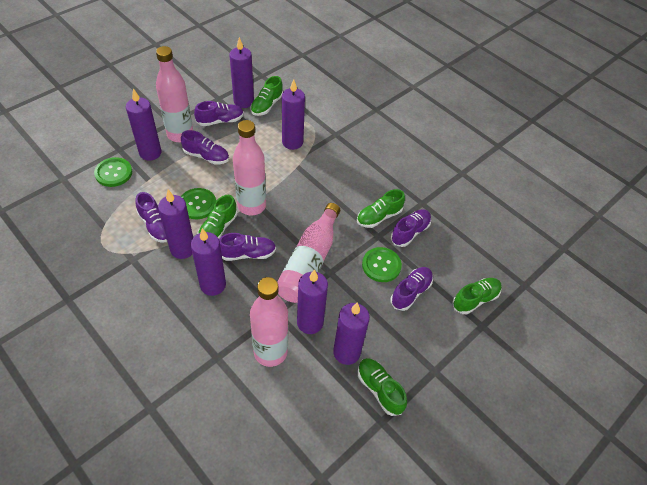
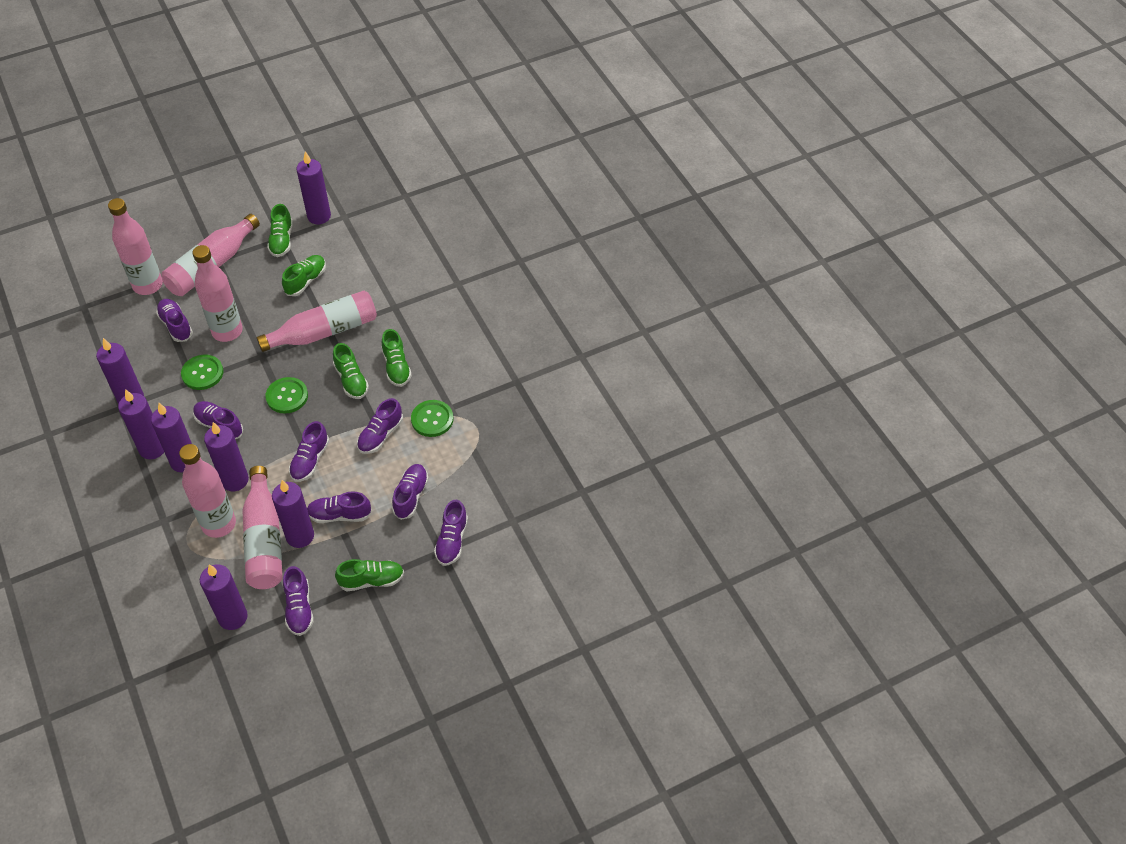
pink bottle: [156,46,193,142] [233,120,266,216] [250,277,288,367] [277,203,340,303] = 4 -> [108,198,163,295] [161,214,260,296] [179,444,236,538] [192,245,243,342] [242,466,283,589] [257,291,377,352] = 6
purple shoe: [135,192,167,243] [181,130,229,165] [194,101,244,126] [219,233,276,261] [391,209,432,247] [391,267,433,311] = 6 -> [156,299,193,342] [193,401,243,439] [283,566,314,636] [289,421,329,482] [307,491,372,523] [357,398,403,454] [392,464,429,520] [434,500,468,566] = 8

